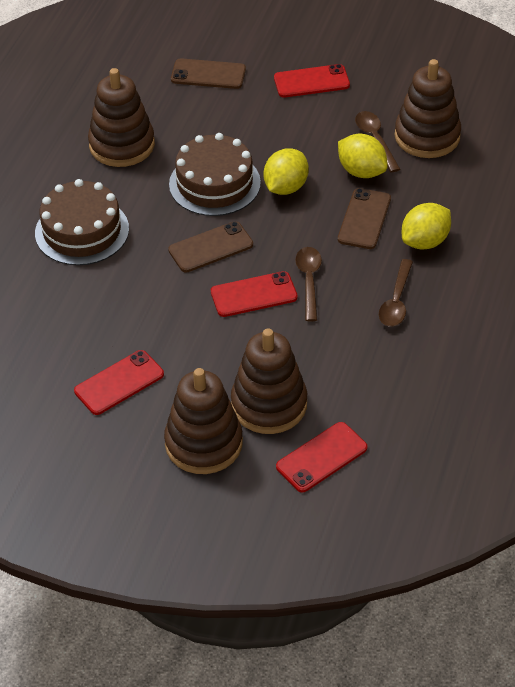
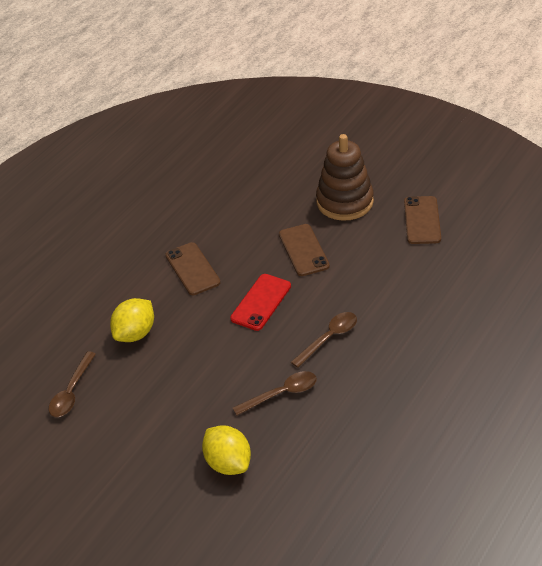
brown cake: [35,179,129,265] [169,133,261,216] = 2 -> none = 0
brown stacking toy: [88,68,155,167] [164,368,243,474] [231,328,307,434] [395,59,461,158] = 4 -> [316,134,374,221] = 1
red phone: [74,350,164,415] [211,271,298,317] [274,64,350,98] [276,422,368,492] = 4 -> [230,274,291,331] = 1
yellow lemon: [263,148,309,195] [338,134,388,178] [402,203,451,250] = 3 -> [110,298,154,342] [202,426,251,475] = 2

